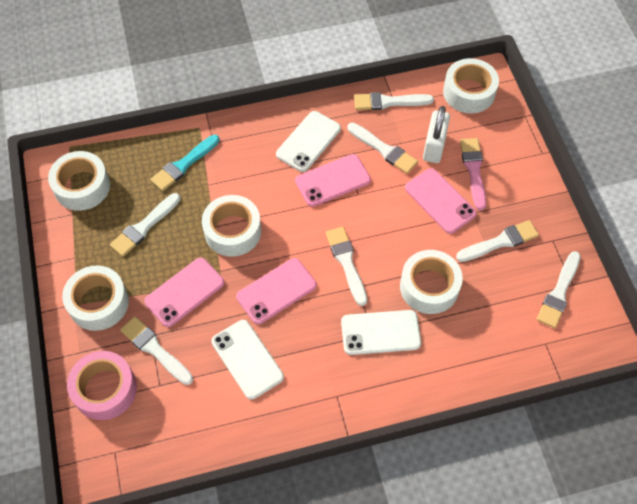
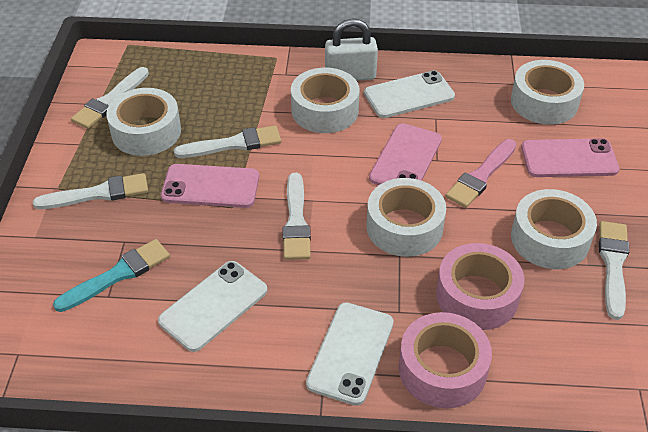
pink phone: [144,258,224,327] [236,258,316,324] [295,154,371,207] [405,168,476,234] = 4 -> [161,164,259,208] [369,123,442,185] [521,138,619,177] = 3
pink tape: [67,351,137,420] = 1 -> [399,312,492,408] [436,243,524,330] = 2
white brush: [110,193,180,257] [120,316,193,385] [326,227,367,306] [347,123,418,174] [354,92,434,110] [456,220,539,262] [537,251,580,328] = 7 -> [33,173,148,209] [71,67,149,129] [174,125,281,158] [282,173,311,260] [599,221,629,320] = 5

